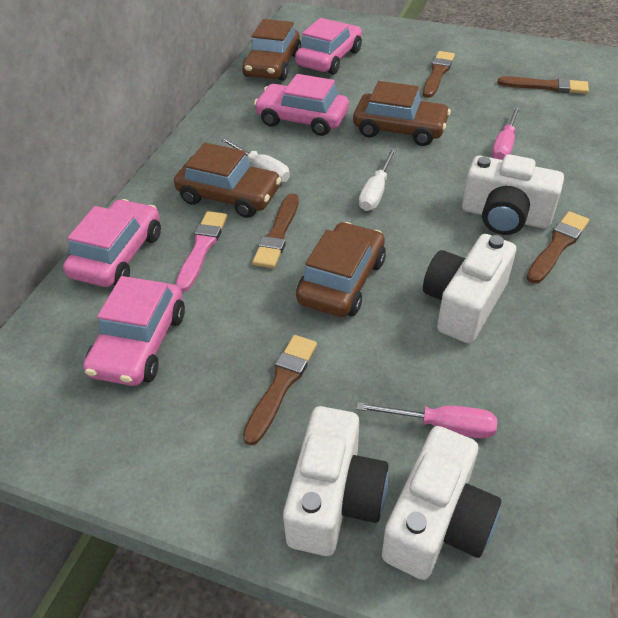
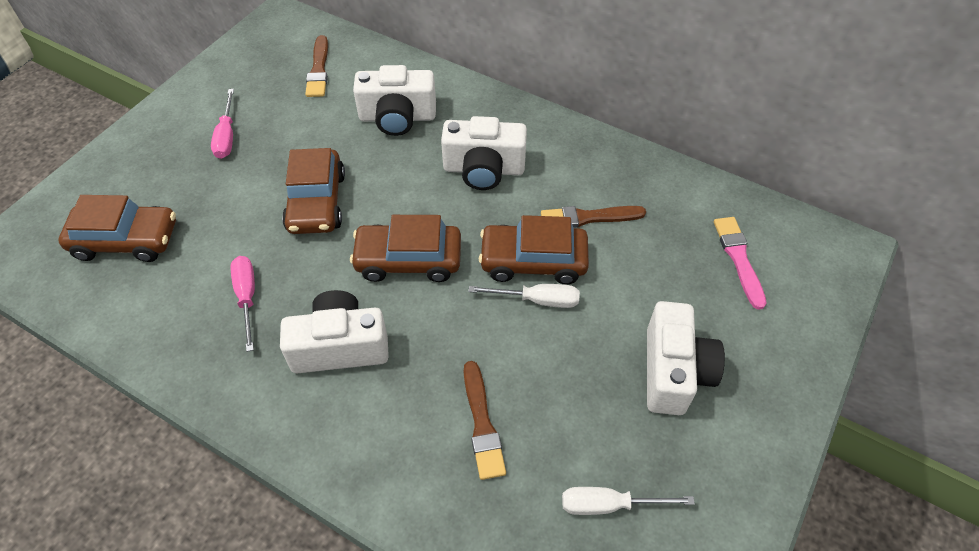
brown brush: [243,335,317,445] [252,194,299,268] [423,51,455,98] [497,76,589,94] [527,211,589,284] = 5 -> [305,35,328,97] [464,361,506,480] [541,206,646,228] = 3
pink car: [63,199,161,287] [83,276,185,386] [254,74,349,136] [295,18,362,75] = 4 -> none = 0

